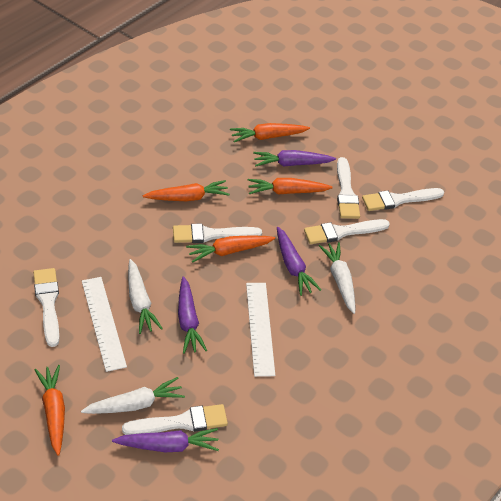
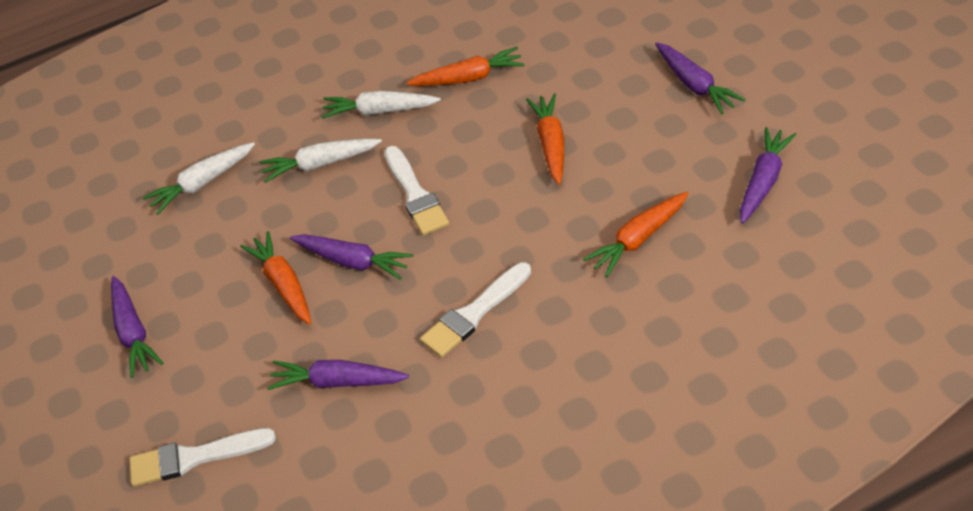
orange carrot: [35,365,65,456] [143,180,230,201] [186,236,275,263] [230,123,310,142] [248,178,333,195] = 5 -> [240,231,311,324] [407,47,524,86] [526,93,564,185] [583,192,688,277] = 4
purple carrot: [112,428,219,452] [178,276,207,354] [253,150,336,166] [277,227,321,296] = 4 -> [111,276,163,378] [267,360,409,390] [290,234,413,280] [655,42,745,114] [740,127,797,223] = 5
white brush: [33,268,59,347] [122,404,228,435] [173,224,262,243] [304,219,390,244] [337,157,360,219] [362,188,444,211] = 6 -> [129,428,276,487] [384,146,449,235] [420,262,531,358] = 3
white ruler: [82,277,127,372] [246,283,275,377] = 2 -> none = 0

